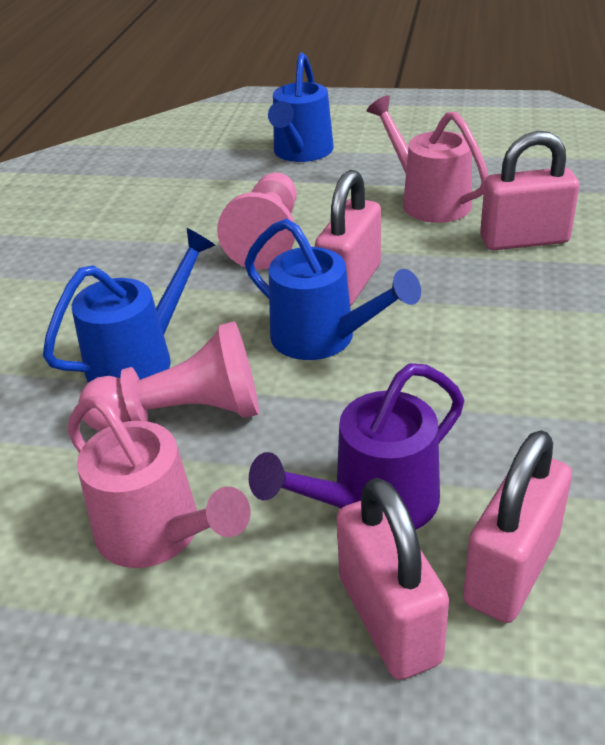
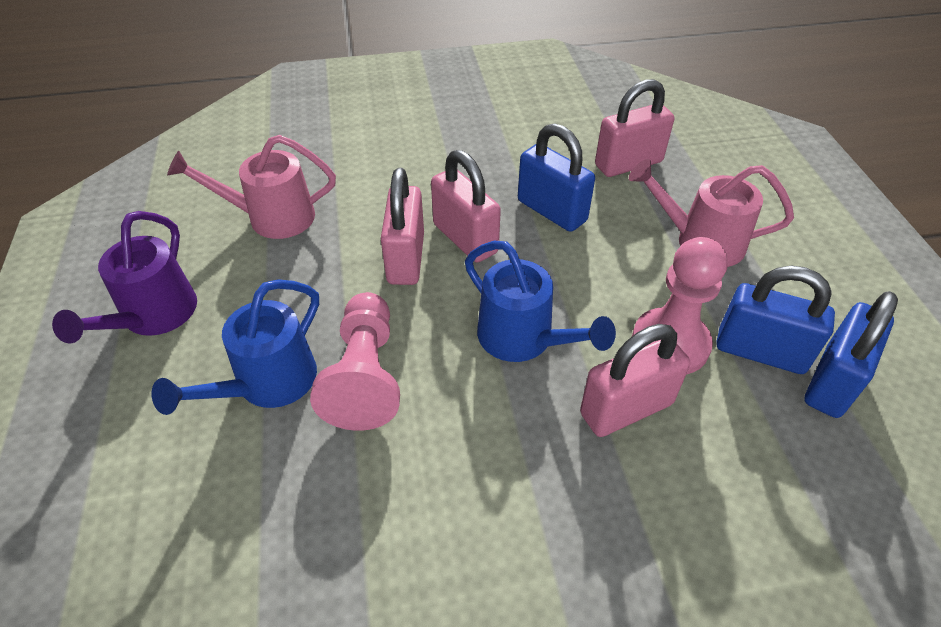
blue padlock: none = 0 -> [518,123,595,232] [716,266,835,374] [804,291,898,418] = 3
blue watering can: [43,228,216,383] [245,219,421,360] [268,53,334,162] = 3 -> [151,279,319,415] [465,241,616,362] = 2

